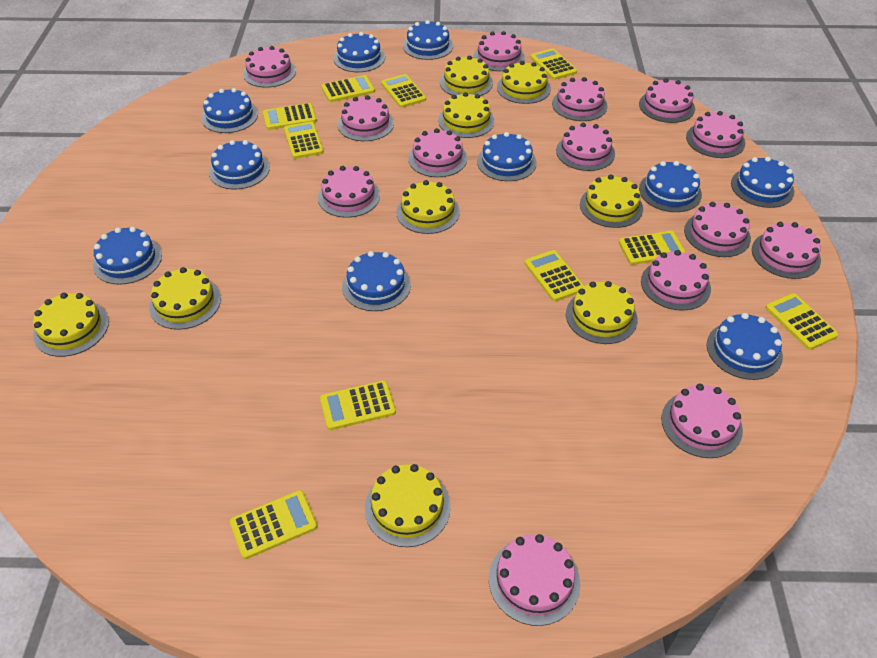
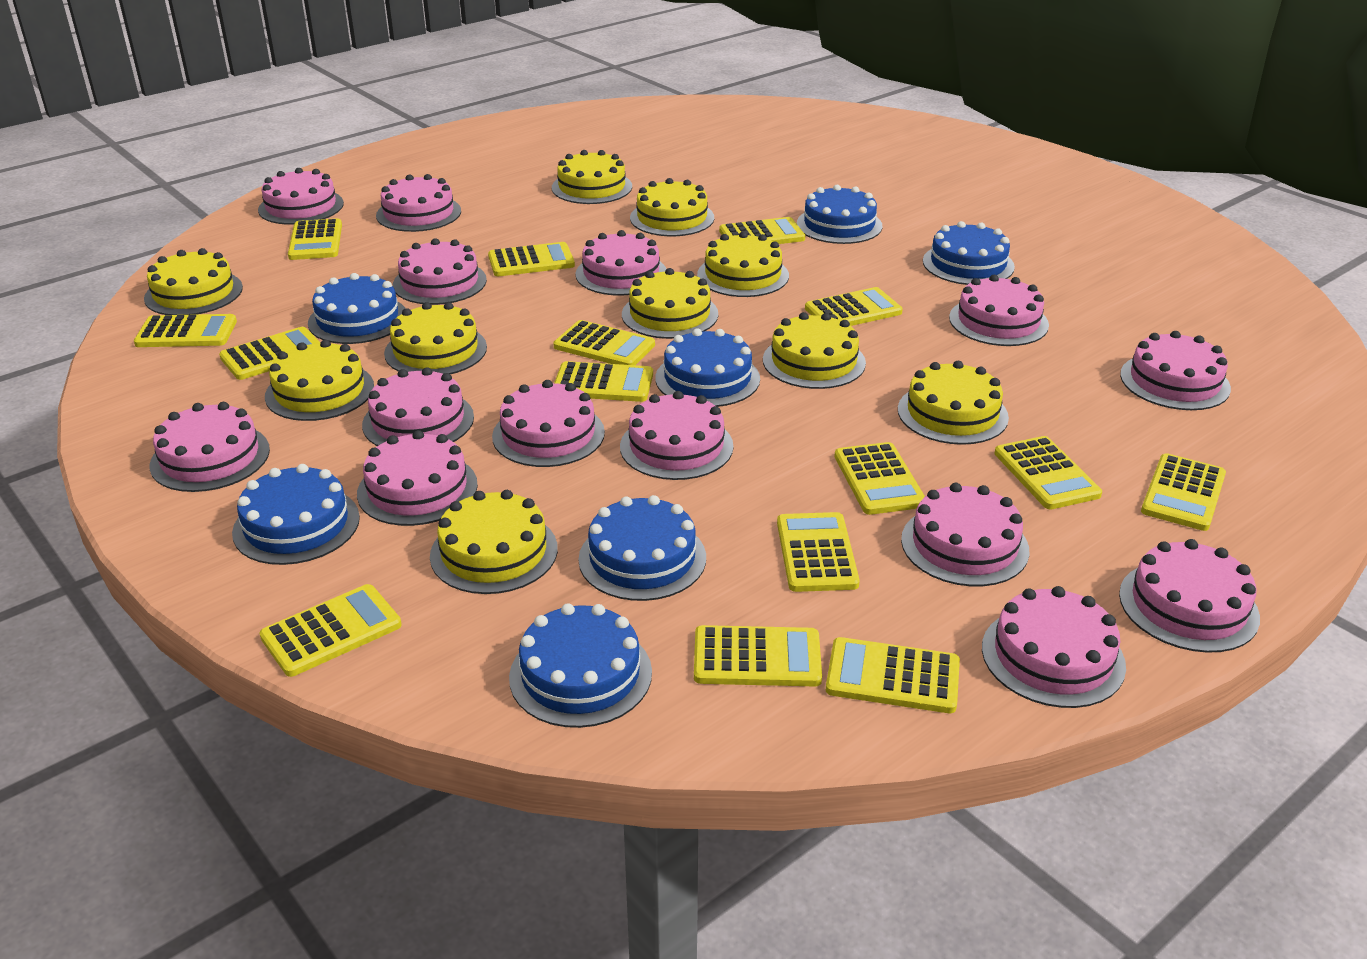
blue cake: [93,227,162,285] [201,88,258,133] [209,140,270,189] [334,32,385,72] [342,251,411,311] [403,20,453,60] [477,132,537,181] [639,161,702,212] [707,313,783,380] [731,157,794,208] = 10 -> [232,464,360,565] [308,273,406,344] [509,603,652,728] [578,495,706,601] [655,328,760,407] [797,185,882,244] [923,221,1015,285] = 7
yellow cake: [33,293,109,357] [149,267,221,330] [365,464,451,547] [396,180,460,234] [438,92,495,138] [440,56,493,96] [497,61,551,104] [566,281,638,344] [580,175,643,228] = 9 -> [144,248,243,315] [265,340,374,421] [384,302,487,374] [430,490,558,594] [552,150,632,204] [622,268,718,339] [630,178,714,236] [697,231,789,297] [763,312,866,389] [898,361,1009,445] = 10
yellow calculator: [230,490,317,559] [263,103,317,130] [284,121,324,159] [320,380,396,430] [321,75,375,102] [381,74,426,108] [524,250,584,301] [531,48,577,80] [619,231,686,265] [766,293,838,350] = 10 -> [134,314,237,347] [219,327,321,380] [260,584,402,677] [288,218,342,260] [488,242,575,276] [553,320,655,365] [554,361,653,402] [694,625,822,686] [719,217,805,244] [777,512,860,592] [805,287,903,326] [826,637,960,713] [834,442,925,515] [994,436,1102,509] [1141,453,1226,531] = 15

